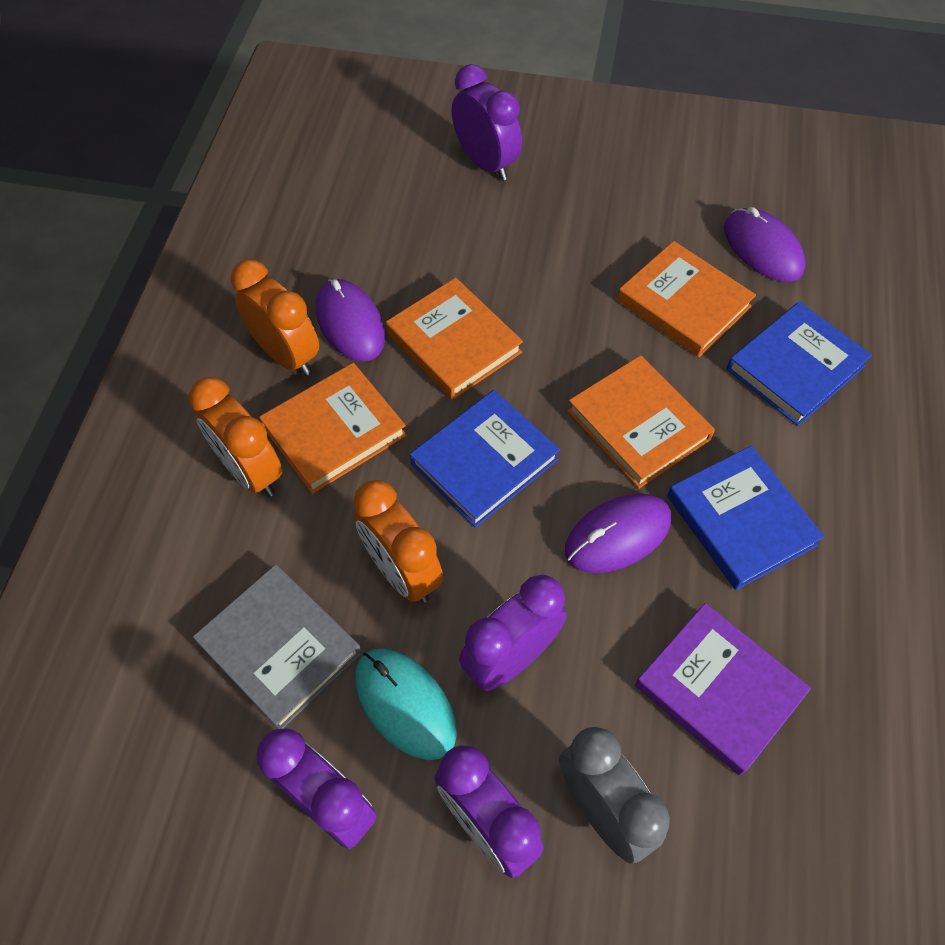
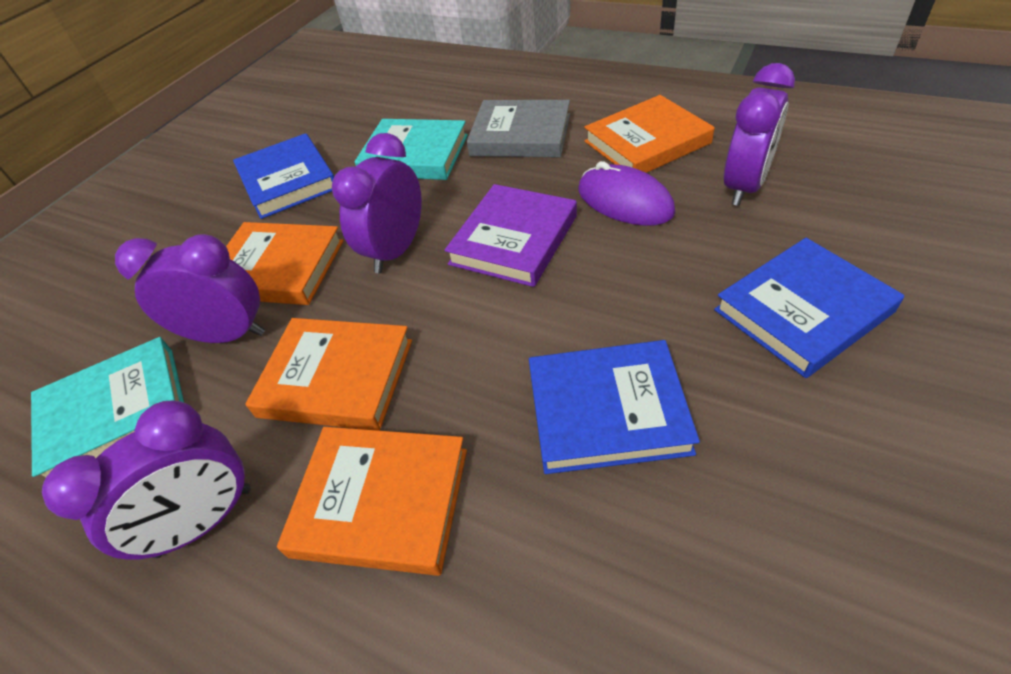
grey clock: [559,727,670,864] = 1 -> none = 0
orange clock: [189,377,282,497] [231,259,319,376] [353,480,444,603] = 3 -> none = 0
purple mouse: [316,279,385,362] [565,493,671,573] [724,207,806,282] = 3 -> [578,161,675,226] = 1
turquoise book: none = 0 -> [31,337,184,477] [354,119,468,180] = 2
turquoise mouse: [355,649,457,760] = 1 -> none = 0

